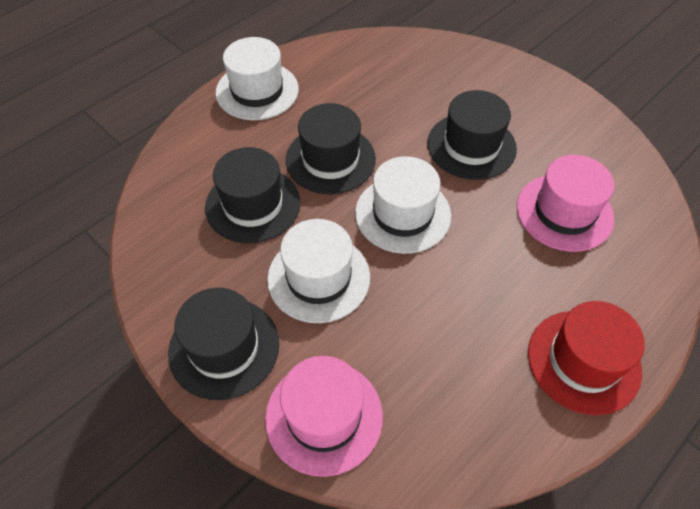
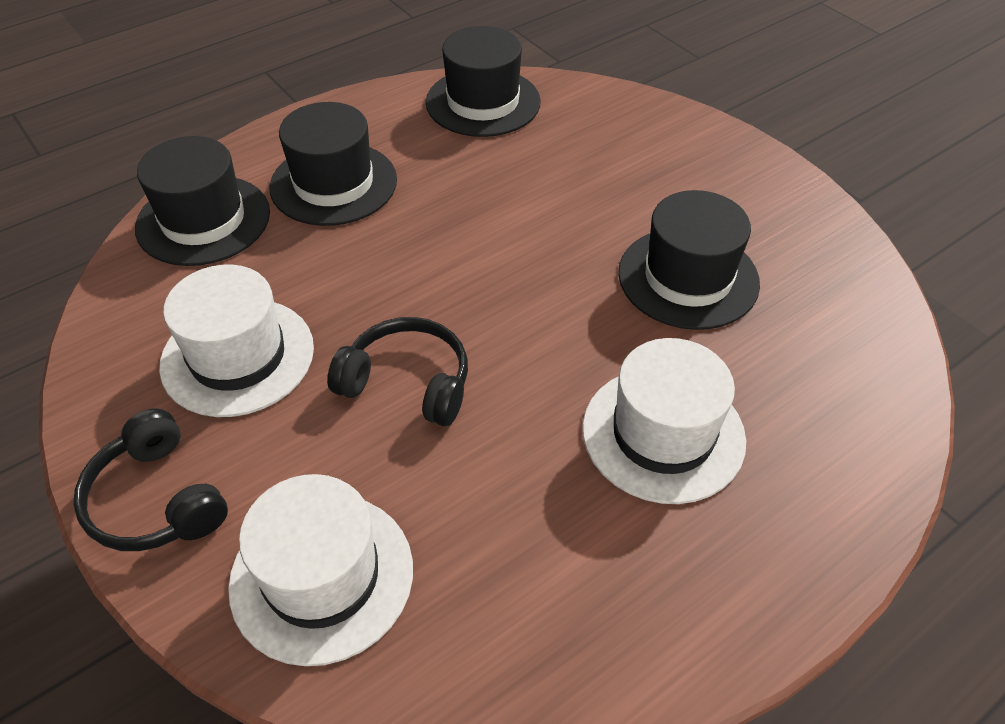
black headphones: none = 0 -> [73,408,228,551] [327,317,468,426] = 2
pink hat: [265,356,383,477] [517,155,614,252] = 2 -> none = 0
red hat: [528,301,645,415] = 1 -> none = 0

